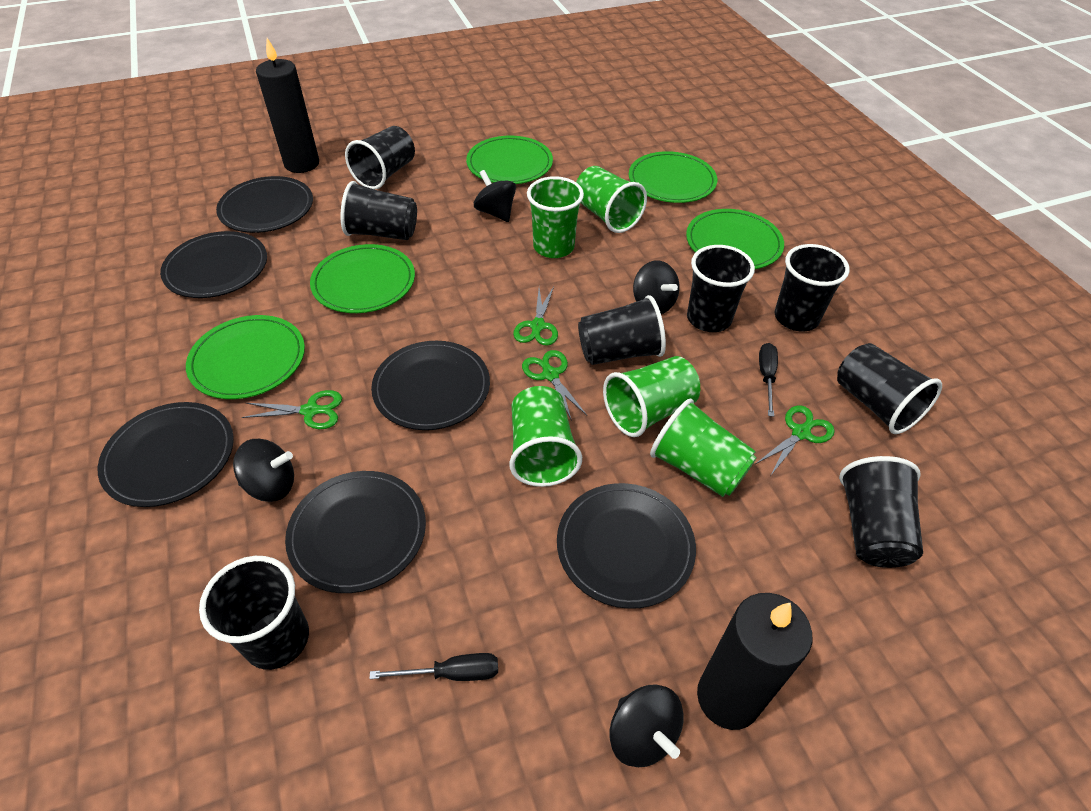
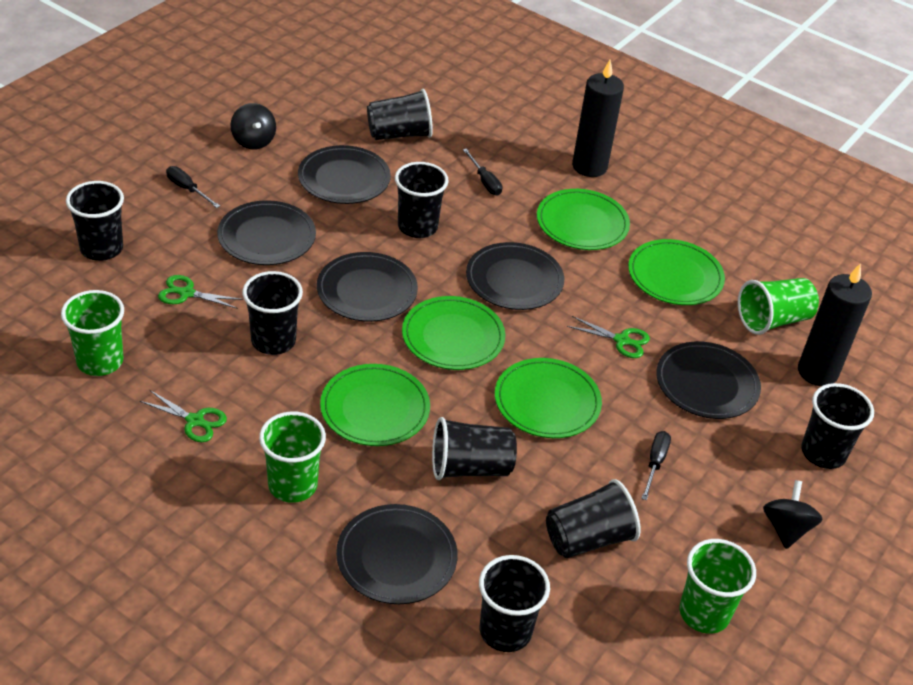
black screwdriver: [369,653,498,681] [759,343,778,417] = 2 -> [166,166,220,208] [463,149,502,195] [641,431,671,500] = 3
black spinning top: [233,439,294,502] [474,170,516,222] [610,685,684,767] [633,260,679,314] = 4 -> [231,103,276,150] [763,480,823,549] = 2
green cup: [509,386,582,487] [527,176,584,258] [576,166,647,233] [603,356,700,437] [650,398,757,497] = 5 -> [61,290,124,376] [259,411,326,503] [679,539,756,634] [738,278,819,335] = 4
green scissors: [242,390,342,429] [513,287,558,346] [522,350,587,421] [755,405,835,475] = 4 -> [140,390,227,442] [158,275,243,309] [567,316,650,358] = 3

